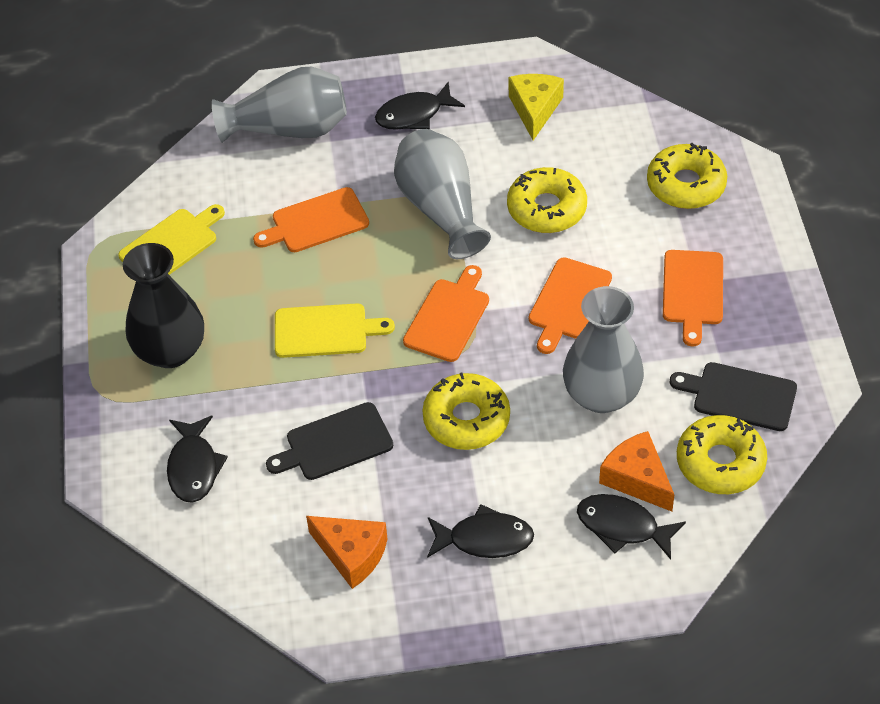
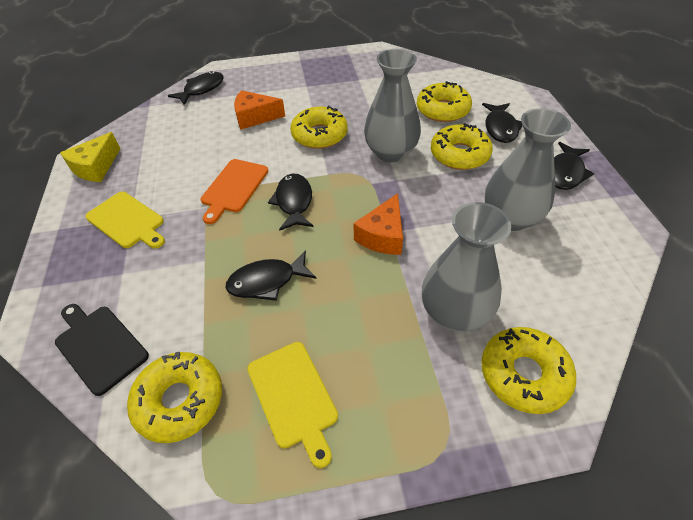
black cutting board: [266,402,393,480] [670,362,797,431] = 2 -> [55,304,149,396] = 1
black fish: [167,415,228,503] [375,82,465,130] [427,504,534,558] [577,494,686,559] = 4 -> [168,71,224,105] [225,250,316,301] [268,173,314,231] [482,103,523,143] [554,142,594,190] = 5
black vase: [123,243,204,368] = 1 -> none = 0
orange cutting board: [253,187,369,252] [403,265,489,362] [529,257,612,354] [663,250,723,347] = 4 -> [201,159,268,224] = 1
yellow donut: [422,372,510,450] [507,167,587,233] [647,143,727,209] [677,415,767,494] = 4 -> [127,352,222,443] [290,106,348,149] [417,81,472,122] [431,123,493,170] [481,327,576,414] = 5

